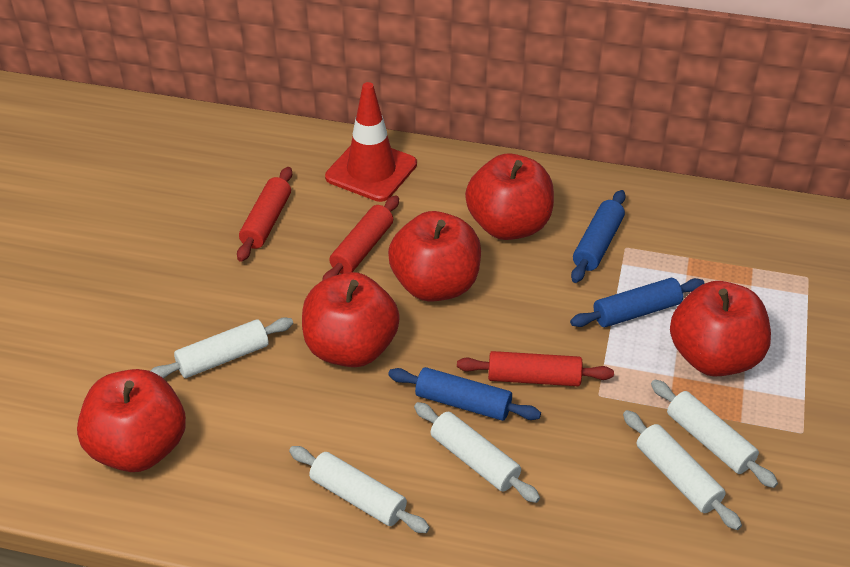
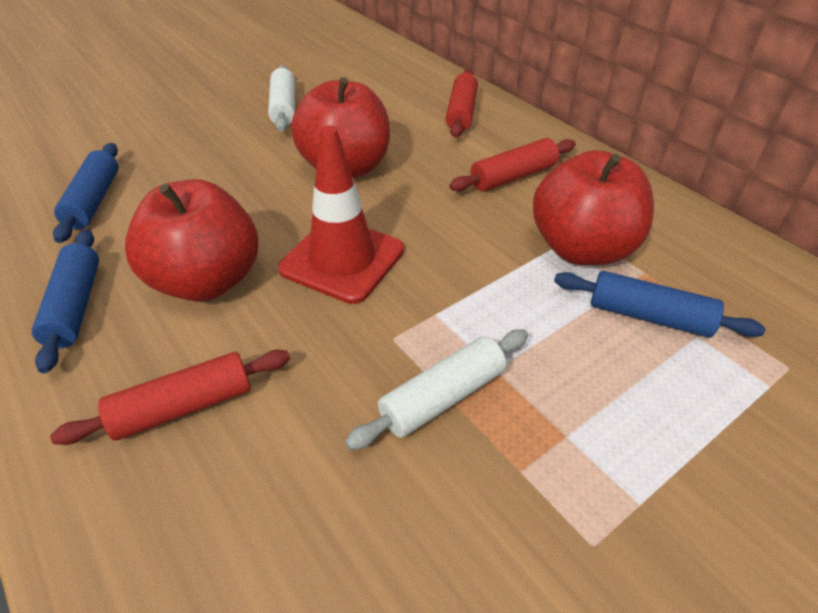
red apple: [77,369,186,472] [302,272,400,367] [388,211,481,302] [465,153,554,240] [670,281,771,377] = 5 -> [125,179,258,302] [291,77,390,178] [533,150,654,265] = 3
white rolling pin: [151,318,293,378] [289,446,430,533] [414,402,540,503] [623,410,742,530] [651,380,778,488] = 5 -> [268,65,295,132] [345,329,528,450] = 2

